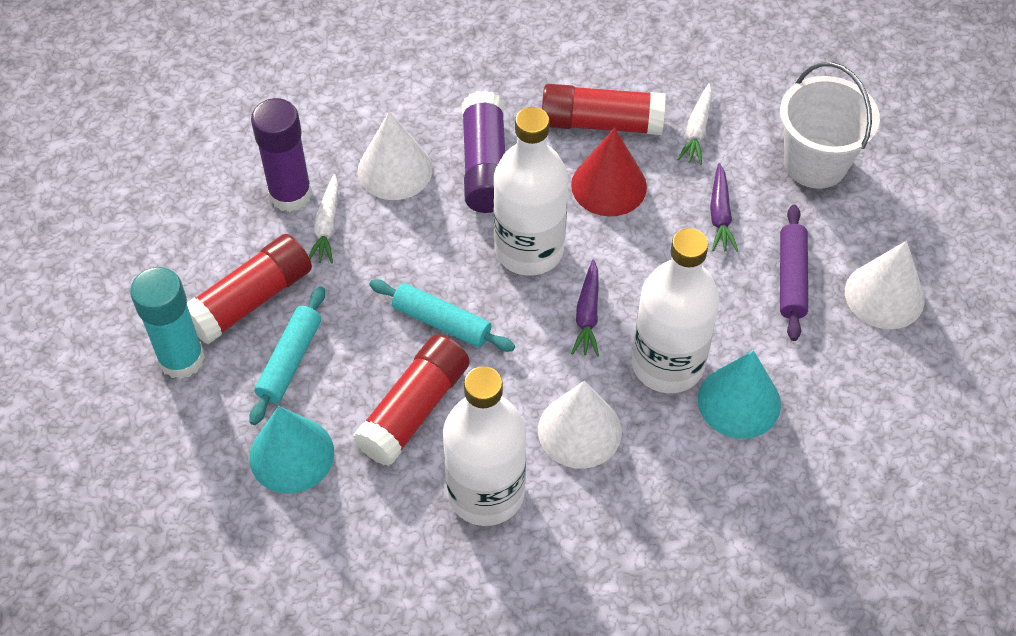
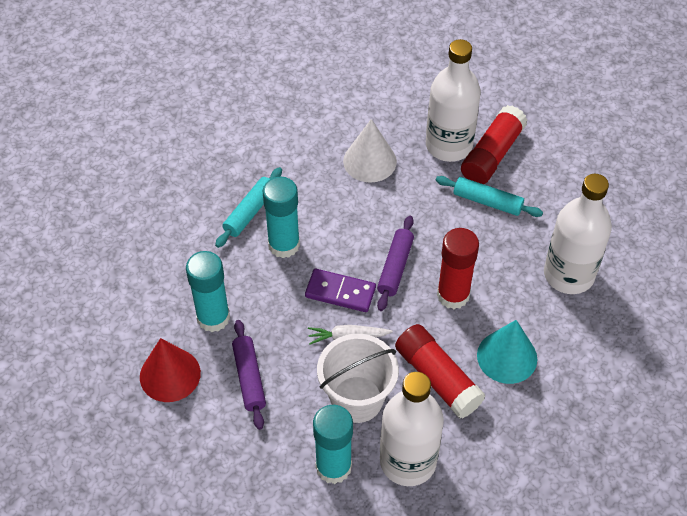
purple carrot: [571,260,599,356] [710,163,738,252] = 2 -> none = 0
purple domino: none = 0 -> [305,269,376,312] = 1
purple glue stick: [251,98,312,212] [462,91,505,213] = 2 -> none = 0
purple rolling pin: [780,205,808,341] = 1 -> [232,320,266,430] [377,216,414,311] = 2
turquoise cone: [249,406,334,494] [698,351,781,439] = 2 -> [477,320,537,384] = 1
turquoise glue stick: [130,267,205,379] = 1 -> [186,251,230,332] [263,177,300,258] [313,405,353,484] = 3
white carrot: [309,174,339,264] [677,83,712,165] = 2 -> [308,325,393,345] = 1
white cone: [358,112,433,200] [538,381,622,469] [845,241,925,329] = 3 -> [343,119,397,183] = 1

